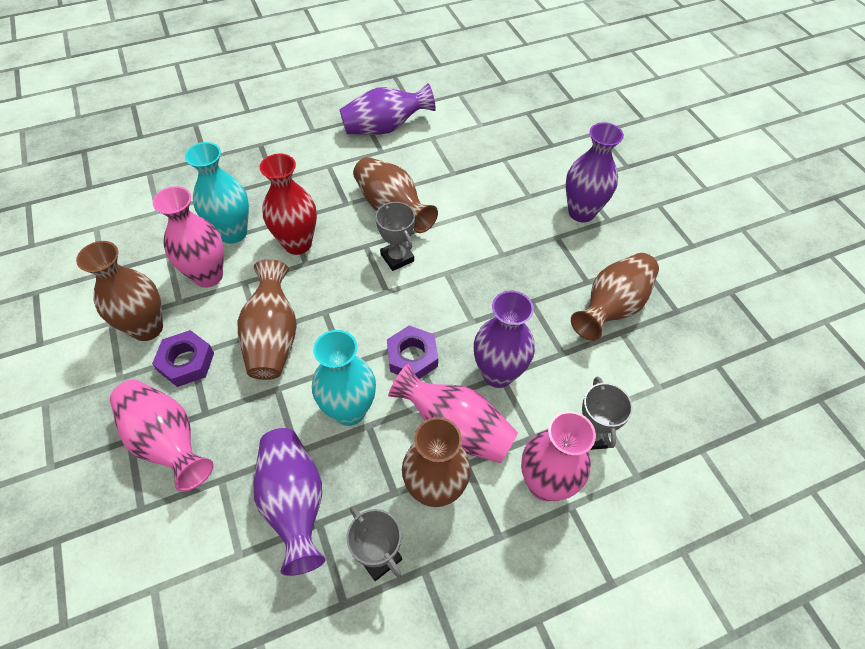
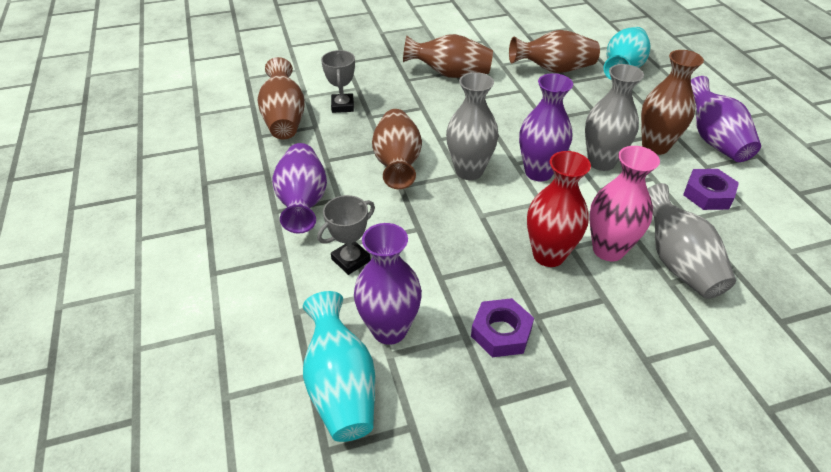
grey trophy: [347,506,402,581] [375,202,415,271] [582,377,633,450] = 3 -> [317,195,375,275] [321,50,355,113] = 2
grey vase: none = 0 -> [446,72,499,180] [585,64,644,171] [647,183,736,299] = 3
pink vase: [110,380,214,492] [153,186,224,288] [388,364,518,463] [521,411,596,501] = 4 -> [590,146,660,261] = 1

